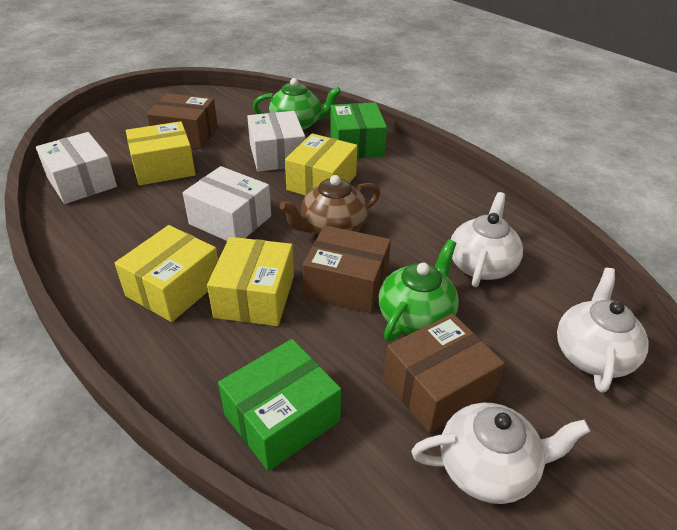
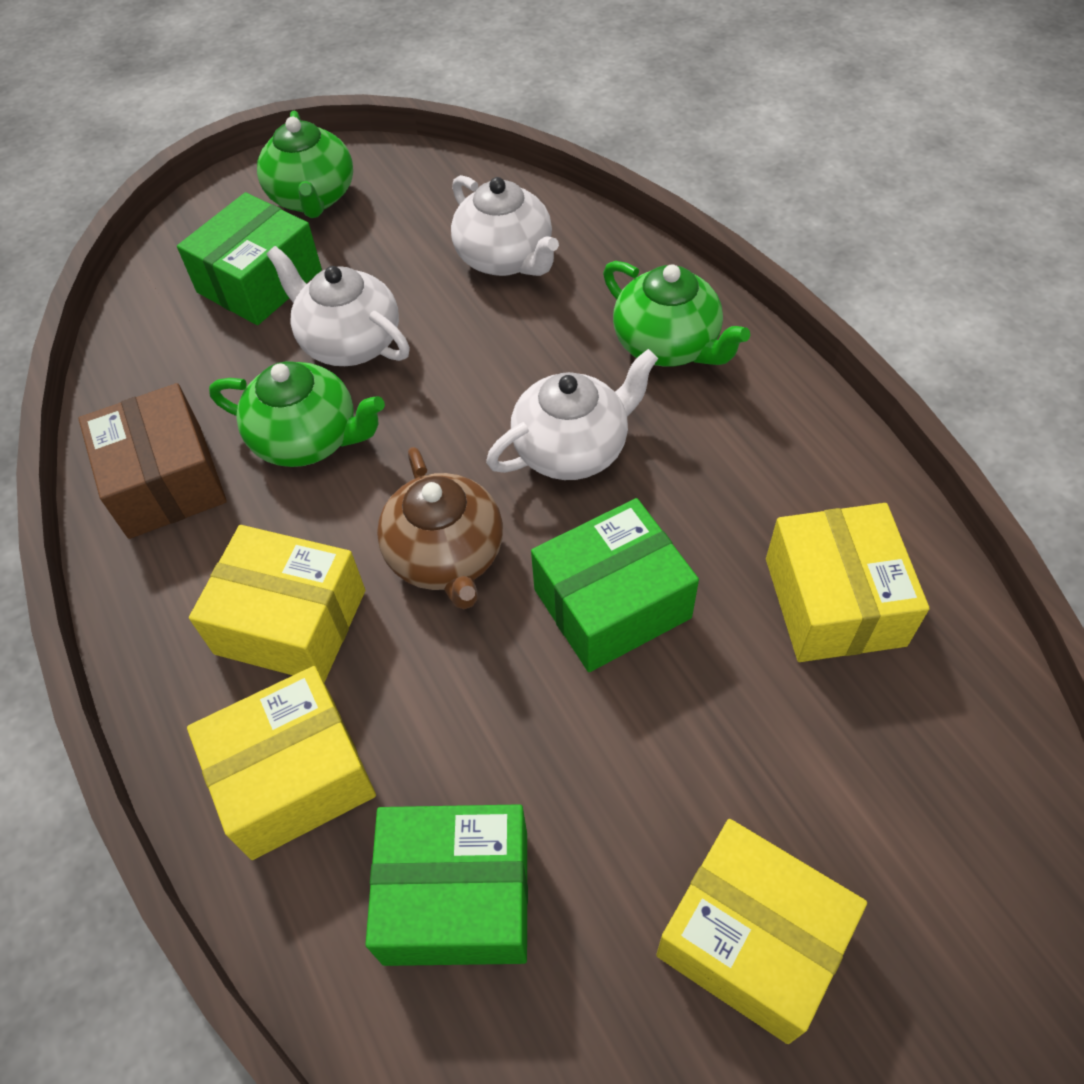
brown box: [147,93,218,149] [303,225,391,313] [383,313,505,433] = 3 -> [78,383,227,539] = 1
green box: [218,339,341,471] [330,102,387,158] = 2 -> [177,192,322,325] [365,804,528,966] [531,498,699,672] = 3
green teapot: [253,78,341,130] [379,239,459,342] = 2 -> [209,361,385,467] [257,111,353,218] [603,261,750,367] = 3
white box: [36,132,117,204] [183,166,271,241] [247,111,305,172] = 3 -> none = 0

